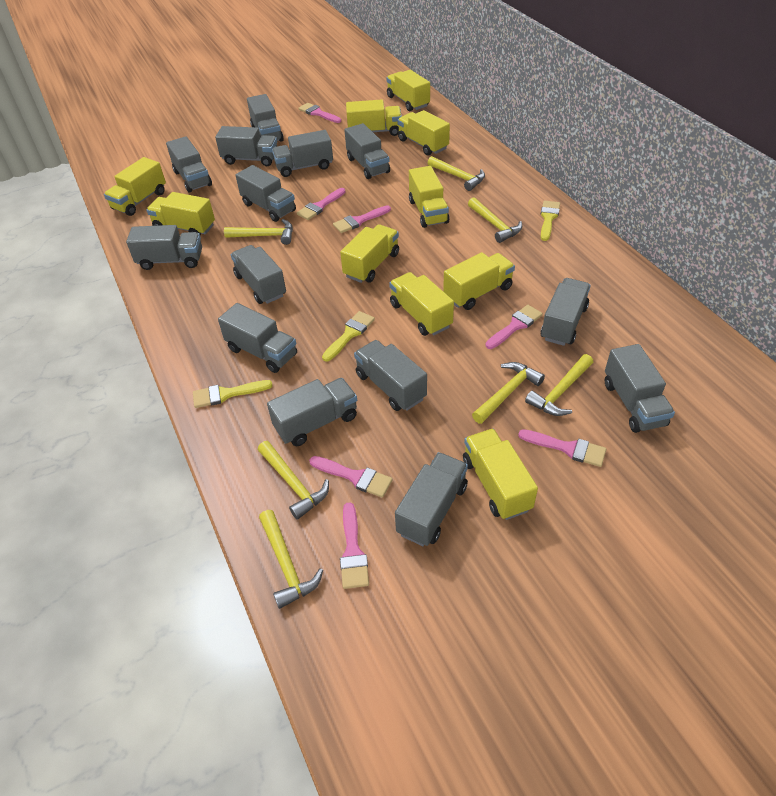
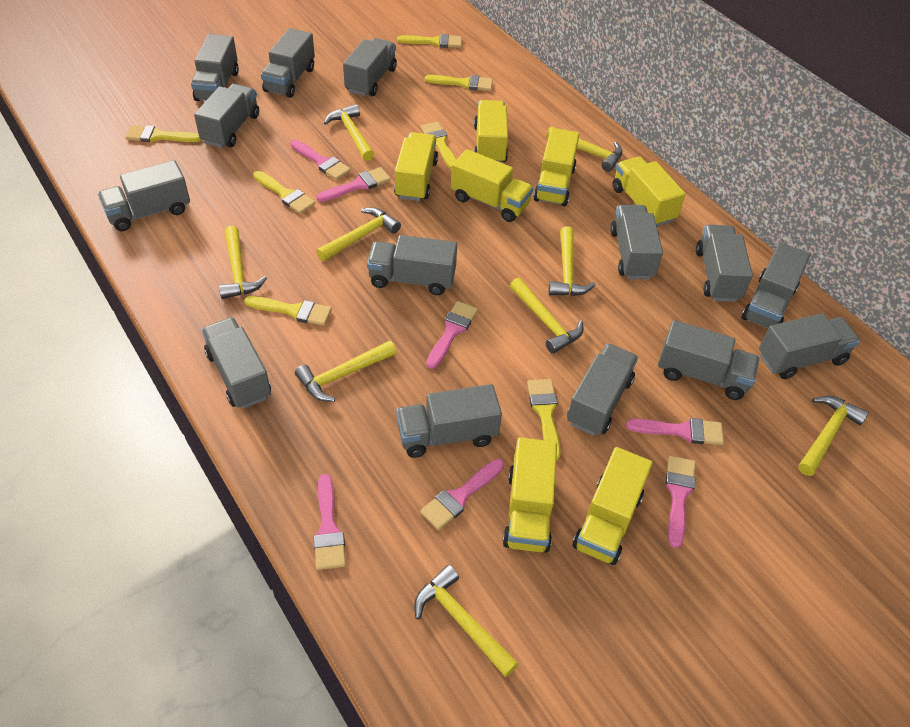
yellow brush: [193,380,273,408] [322,311,375,362] [541,201,560,241] = 3 -> [125,125,202,142] [244,296,332,326] [254,171,315,214] [397,34,462,48] [421,122,456,170] [425,75,493,91] [527,379,561,461] = 7
yellow hammer: [224,219,293,245] [258,441,329,520] [259,510,323,609] [428,156,485,191] [468,197,522,243] [472,362,545,424] [525,354,593,416] = 7 -> [219,226,267,299] [295,340,397,402] [316,207,401,261] [324,104,374,161] [414,565,519,677] [510,278,583,354] [546,126,623,172] [549,226,595,296] [798,396,869,476] = 9
yellow truck: [104,157,166,216] [146,192,215,235] [340,224,399,283] [346,99,402,136] [386,70,430,111] [389,272,454,336] [397,110,450,156] [409,166,450,228] [443,252,515,310] [463,429,538,520] = 10 -> [394,132,438,201] [451,149,533,222] [474,100,508,162] [502,437,557,553] [533,128,579,206] [573,447,653,565] [613,156,686,226] = 7

